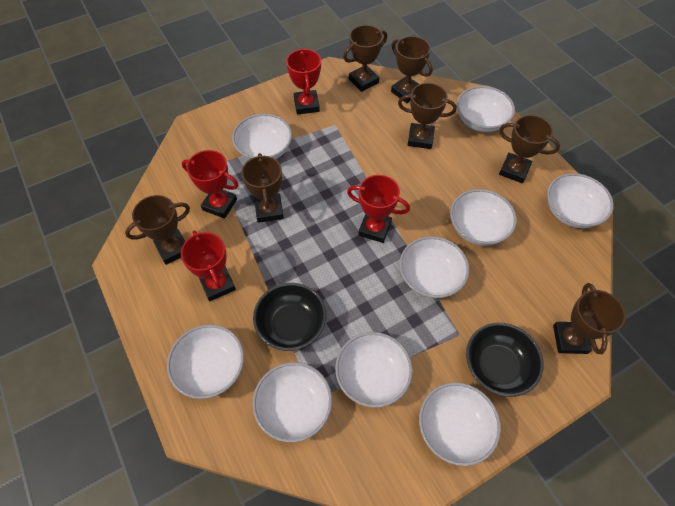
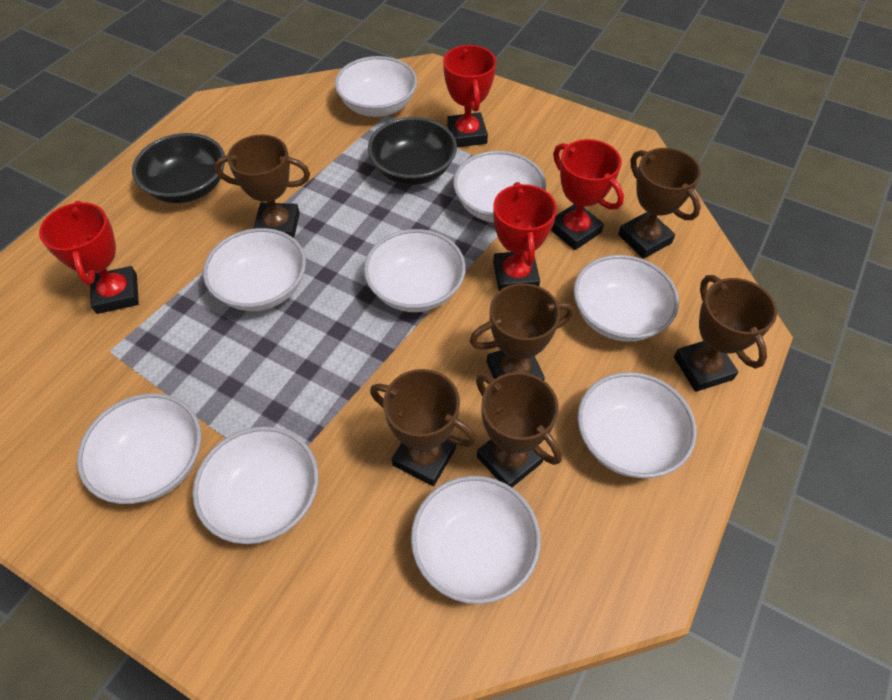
brown trophy: [125,195,190,265] [241,153,284,223] [343,25,387,92] [391,36,433,103] [398,83,457,149] [499,115,560,183] [553,283,626,354] = 7 -> [214,135,310,238] [370,369,477,486] [469,283,574,380] [476,372,562,487] [618,148,701,259] [674,275,777,392] = 6

